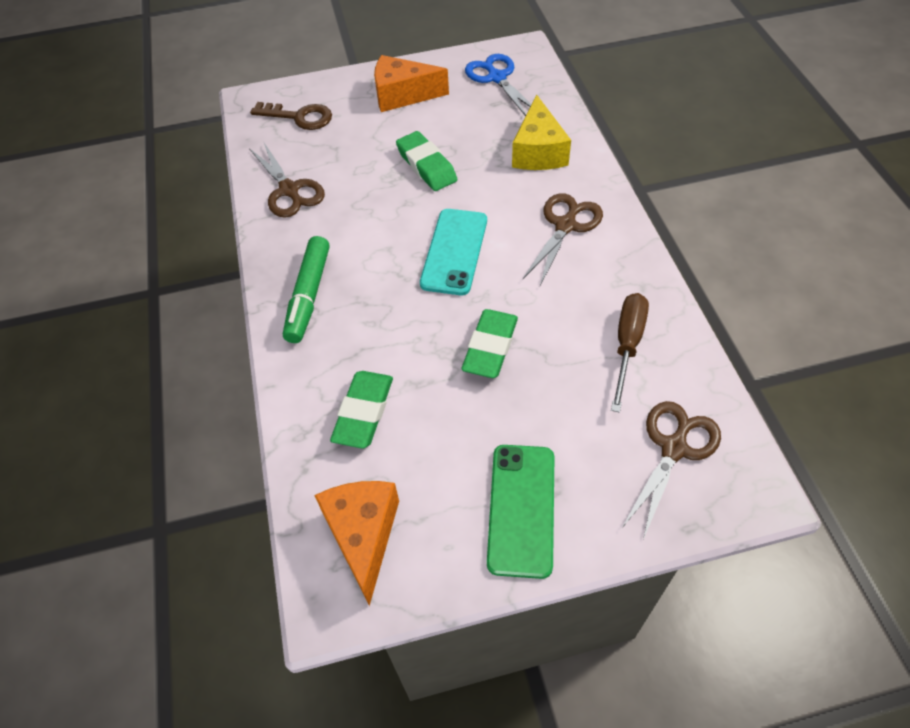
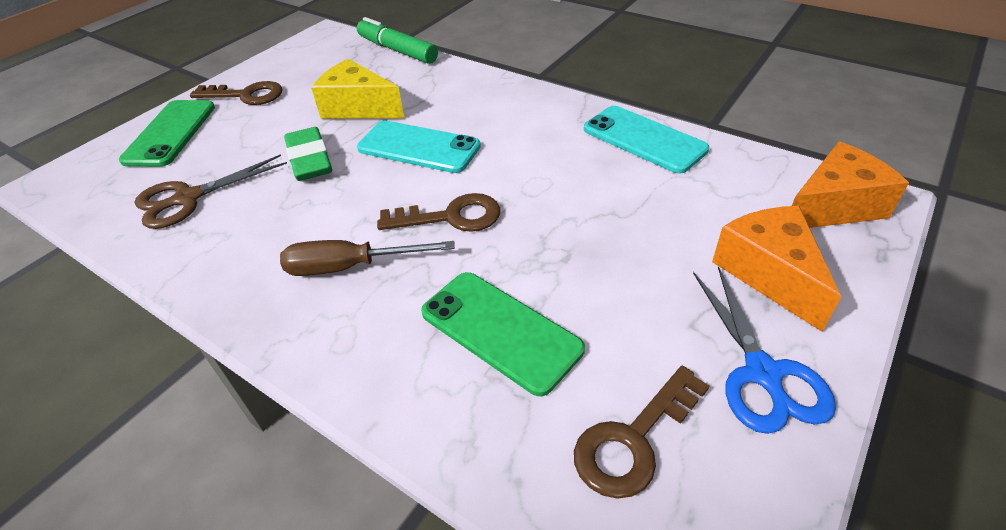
brown key: [250,102,332,130] = 1 -> [190,81,283,105] [377,193,500,232] [574,366,709,499] = 3
brown scissors: [249,141,325,218] [523,193,603,285] [622,401,721,540] = 3 -> [135,154,287,229] = 1
green eraser: [330,371,393,448] [396,131,457,191] [462,309,518,378] = 3 -> [284,127,332,181] = 1
green phone: [487,445,554,579] = 1 -> [119,100,215,167] [421,272,585,396] = 2
turquoise phone: [420,209,487,295] = 1 -> [357,121,481,173] [584,106,709,174] = 2

